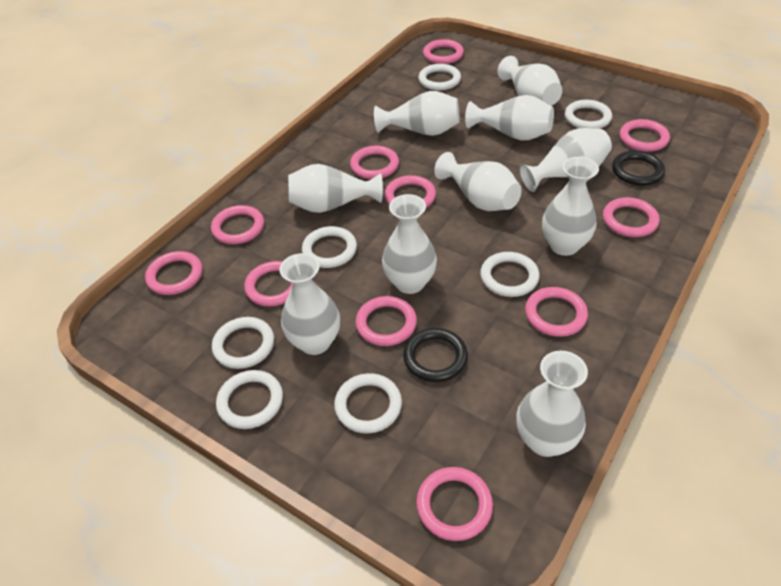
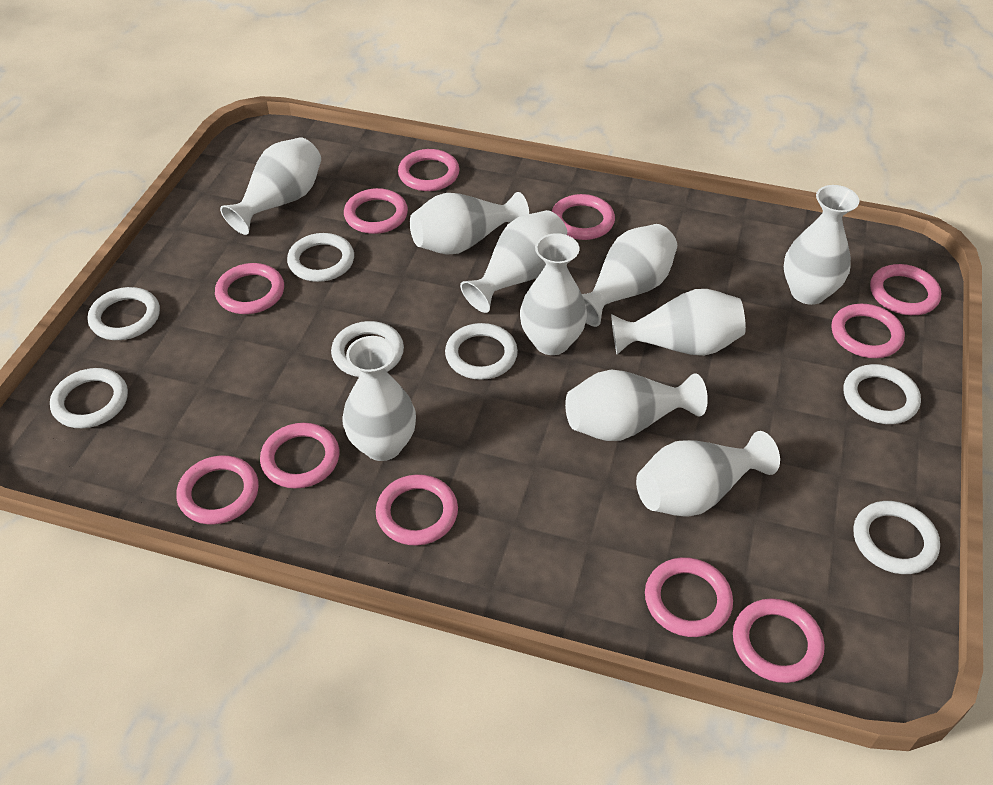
black ring: [403,328,468,382] [612,150,665,186] = 2 -> none = 0

